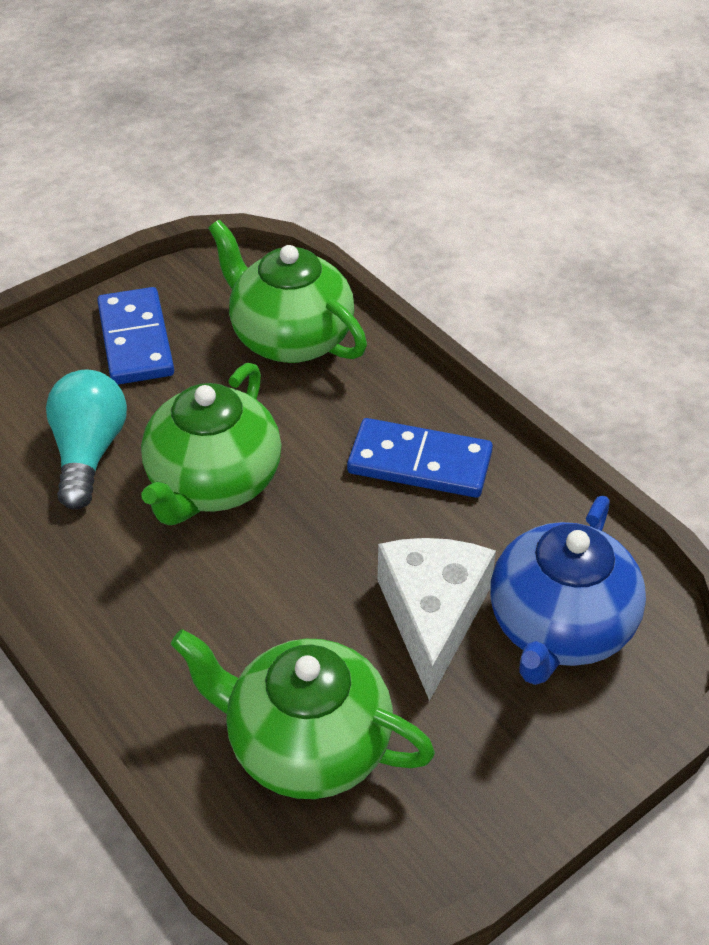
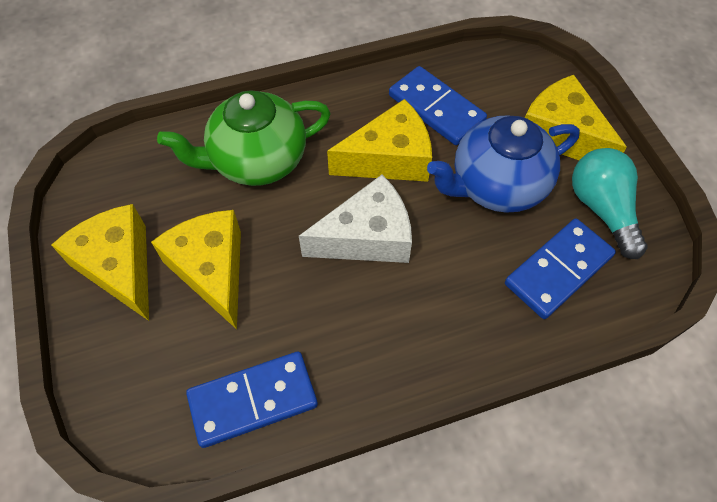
blue domino: [97,287,174,385] [347,418,493,498] = 2 -> [186,352,318,448] [389,66,487,145] [505,218,616,319] = 3
green teapot: [141,363,281,525] [171,629,435,799] [208,220,367,363] = 3 -> [157,90,331,186] = 1
yellow cheese: none = 0 -> [51,204,149,321] [151,210,241,329] [327,99,432,182] [525,75,627,160] = 4

